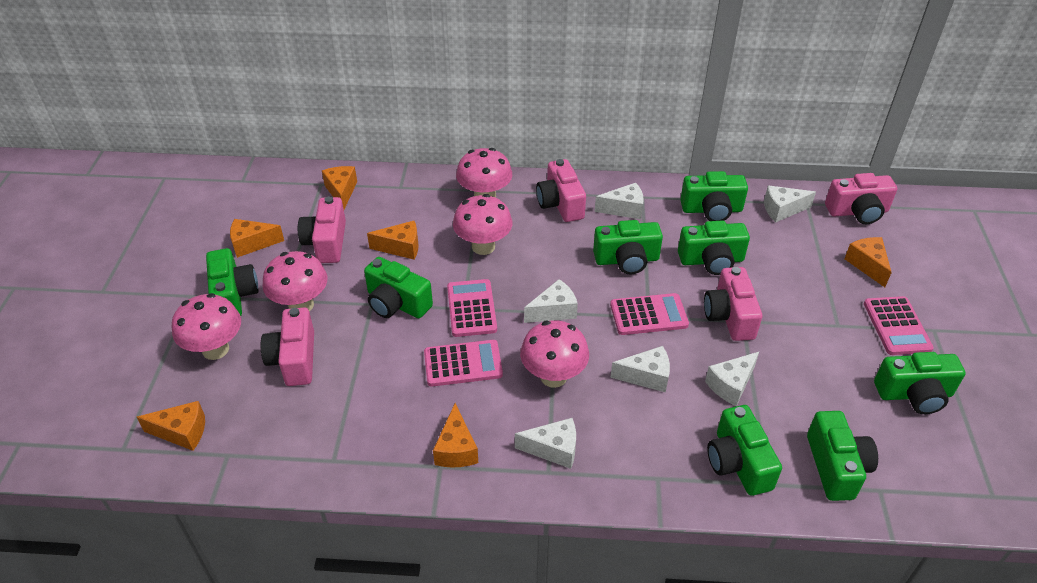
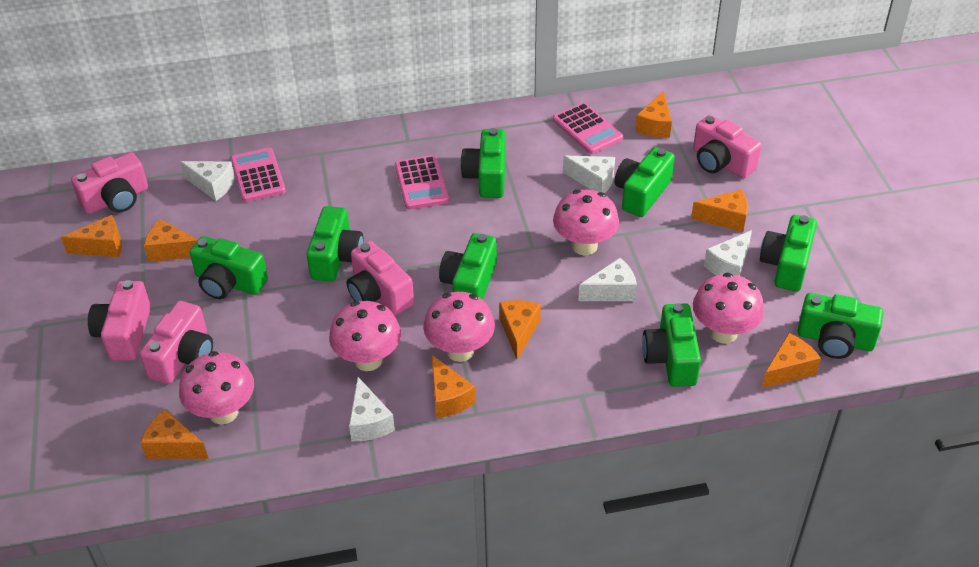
orange cheese: [137,401,205,451] [230,219,284,258] [322,166,357,209] [367,221,419,260] [433,403,478,468] [845,237,892,287] = 6 -> [61,215,122,257] [140,409,209,459] [144,219,198,262] [431,354,476,418] [499,300,541,360] [635,91,672,138] [691,189,748,232] [762,333,821,388] = 8
pink calculator: [424,340,503,387] [447,279,497,337] [610,293,689,335] [864,296,934,355] = 4 -> [231,148,286,202] [395,155,449,210] [553,102,623,154] = 3
white cheese: [515,418,576,469] [524,279,578,323] [595,183,644,219] [610,346,670,393] [705,352,759,406] [764,186,816,222] = 6 -> [180,161,235,201] [349,377,395,441] [563,155,615,194] [578,258,637,301] [704,230,752,276] = 5

